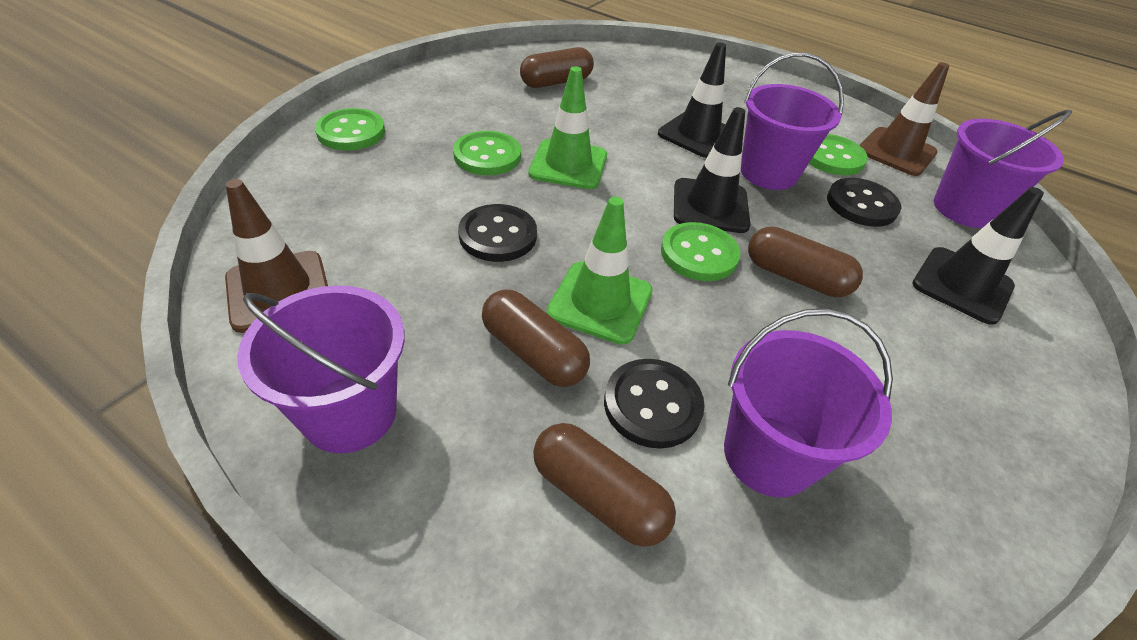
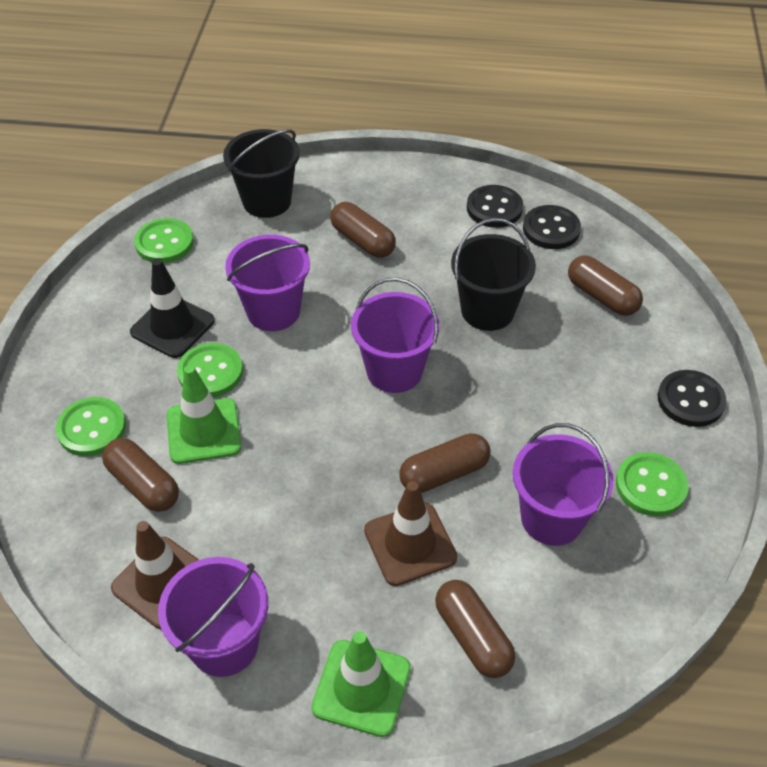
black bucket: none = 0 -> [223,129,300,218] [451,218,536,331] = 2
black traffic cone: [658,42,726,158] [674,107,750,233] [912,187,1044,325] = 3 -> [130,258,214,358] = 1
brown capsule: [482,289,590,387] [520,47,594,88] [533,423,676,547] [748,226,863,297] = 4 -> [102,438,179,512] [330,202,396,258] [399,433,491,493] [435,580,515,678] [568,255,643,316] = 5

